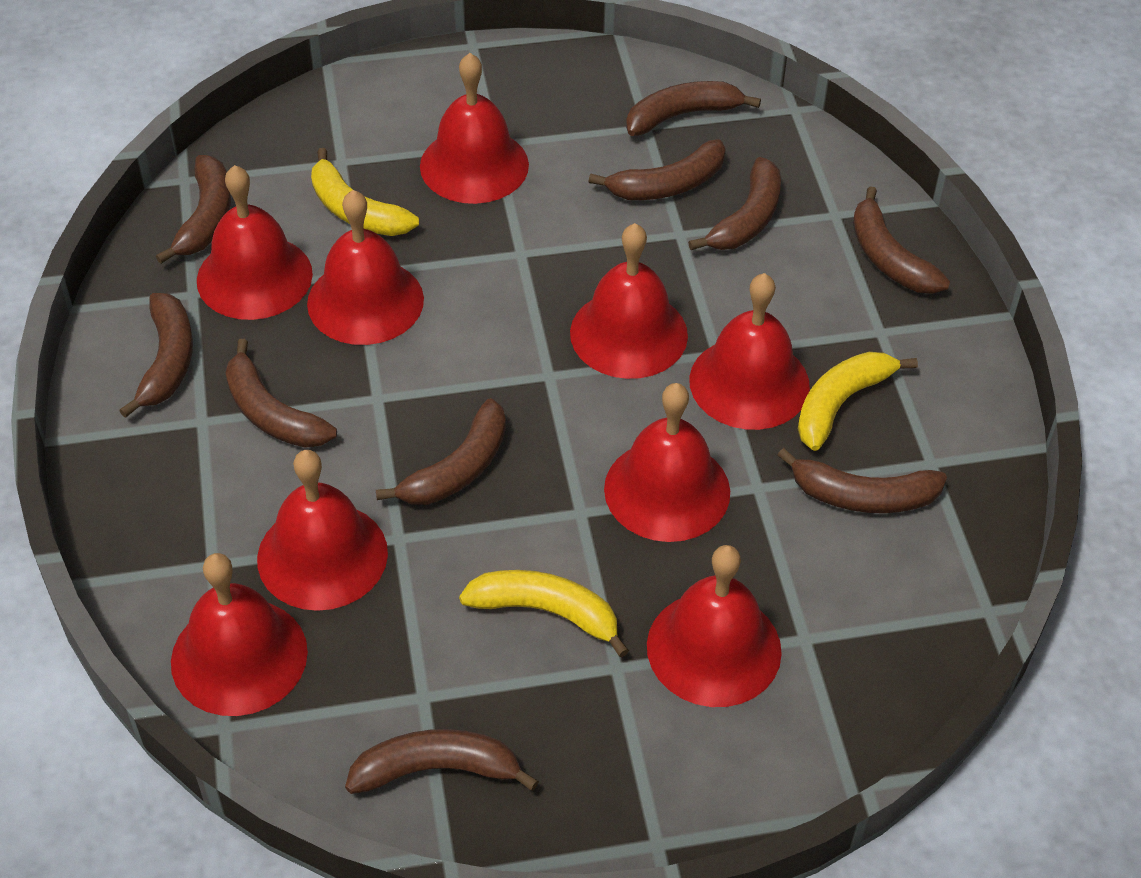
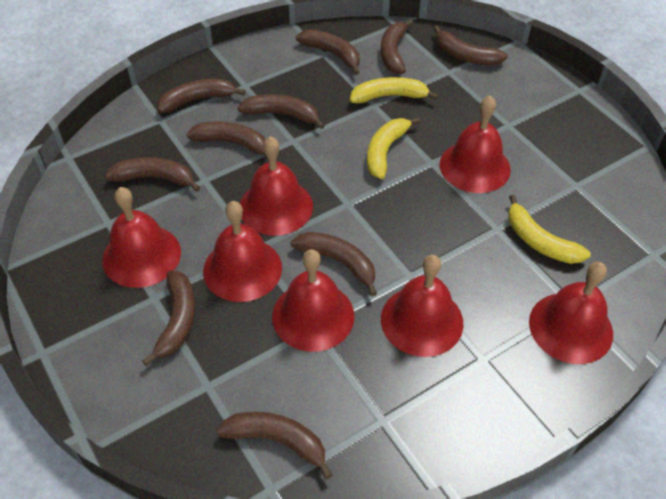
red bell: [171,553,308,716] [197,165,313,320] [257,450,388,611] [307,190,424,345] [420,53,529,204] [570,223,688,379] [604,383,730,542] [647,545,782,707] [689,273,810,430] = 9 -> [102,187,181,288] [203,201,282,302] [240,136,313,236] [272,249,354,352] [381,255,463,357] [440,95,511,193] [529,262,613,364] = 7

